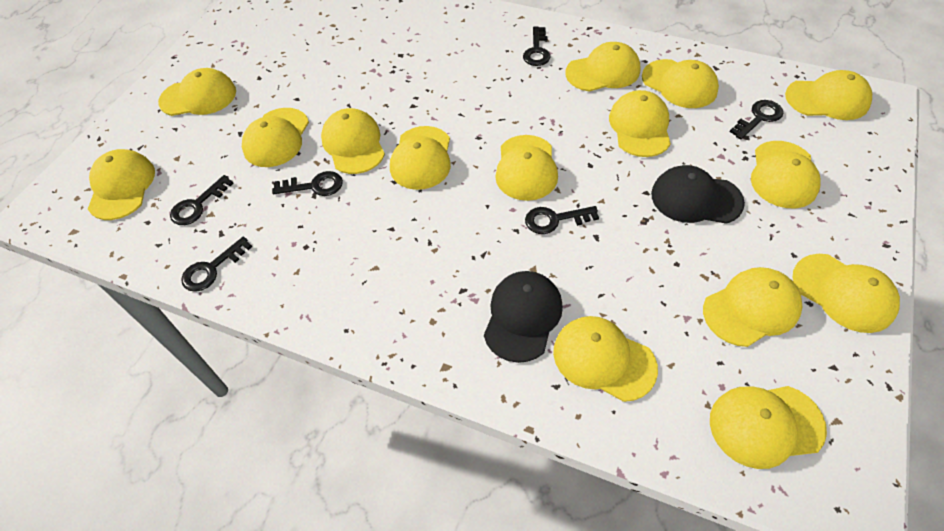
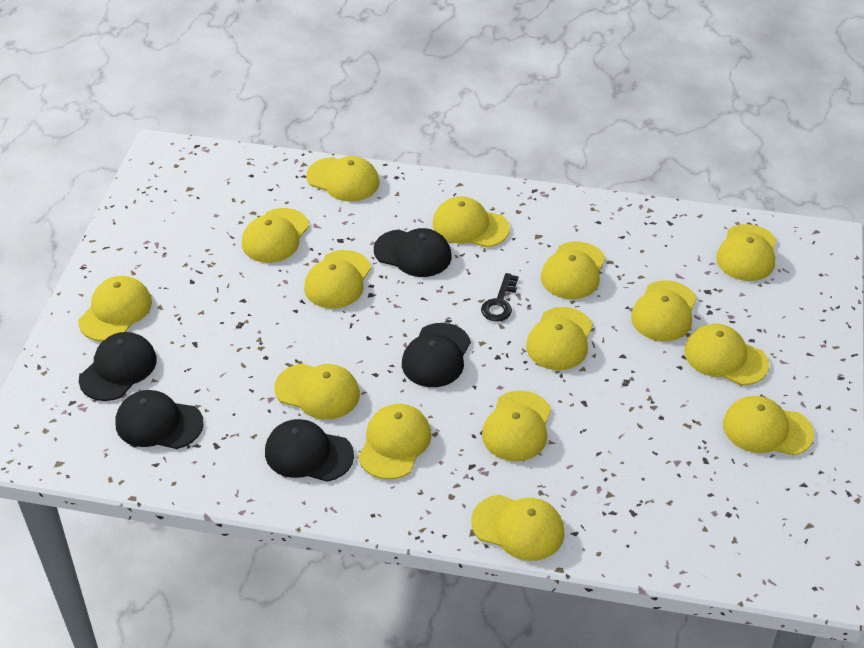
black cap: [484,271,563,363] [651,165,745,224] = 2 -> [79,332,157,401] [116,390,204,449] [265,419,354,482] [374,228,452,277] [402,323,471,387] = 5
black key: [170,175,234,225] [181,237,252,292] [272,171,343,196] [523,26,550,66] [525,206,599,234] [730,100,783,139] = 6 -> [481,273,519,322] = 1

